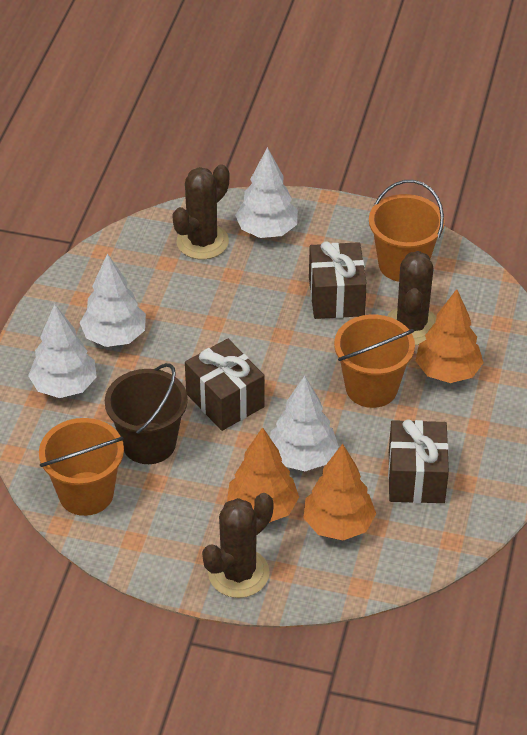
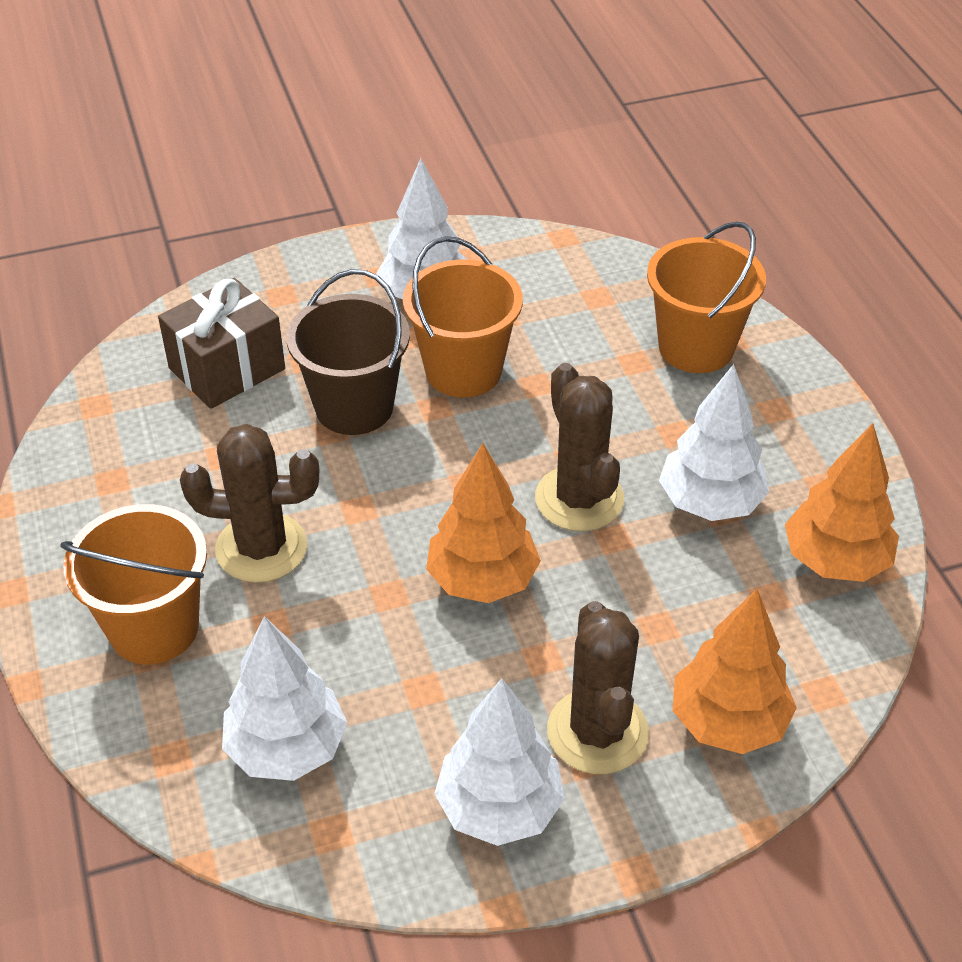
brown gift: [185,339,265,431] [309,241,367,319] [388,419,449,503] = 3 -> [158,278,285,409] = 1

